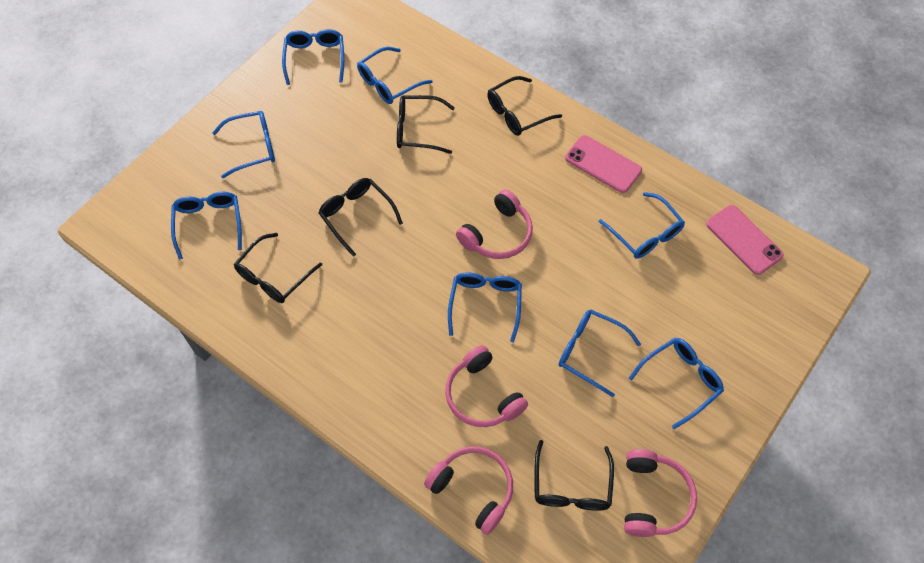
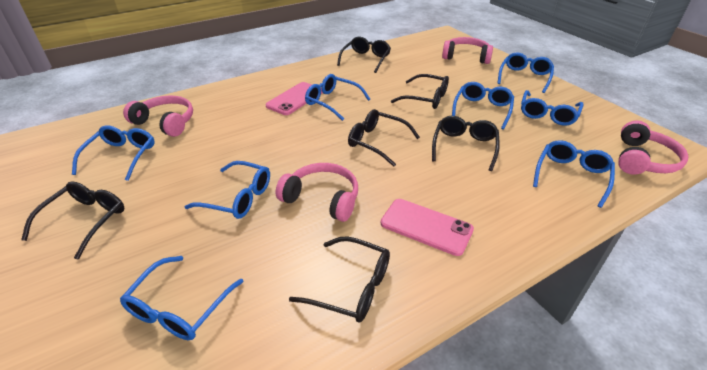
black glasses: [234,233,322,303] [318,178,403,257] [397,95,455,154] [487,76,562,136] [535,440,614,511] = 5 -> [21,181,124,259] [289,237,390,322] [337,37,391,73] [348,109,420,166] [391,74,449,109] [432,116,500,171] = 6

